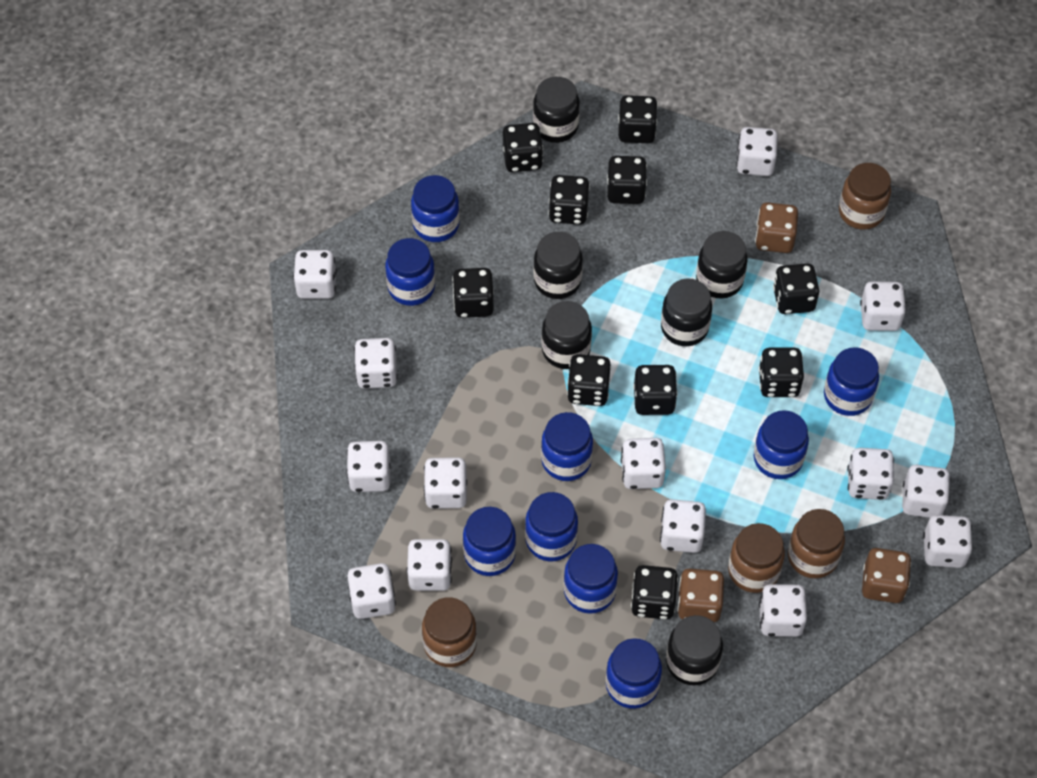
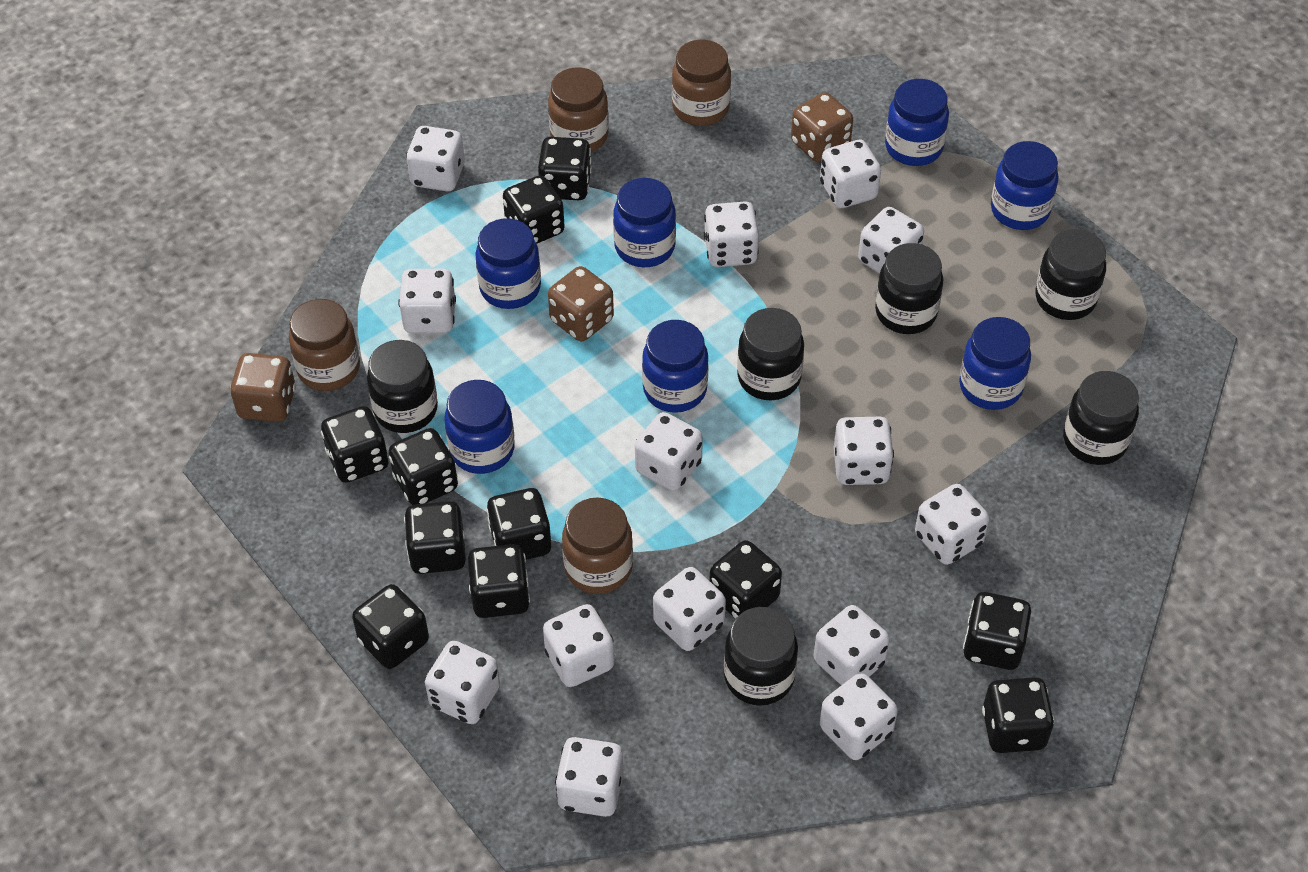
black dice: [452,268,494,318] [503,123,543,172] [548,175,590,225] [567,354,611,406] [607,156,647,204] [618,95,658,143] [631,565,678,619] [633,365,678,415] [759,348,804,397] [773,263,819,314] = 10 -> [321,406,389,483] [352,584,429,669] [389,428,458,505] [404,501,466,574] [468,544,530,618] [486,488,551,560] [503,175,565,244] [538,137,592,200] [709,540,782,619] [963,592,1031,670] [982,677,1054,753] = 11
blue jar: [385,238,435,306] [411,175,460,242] [463,507,516,576] [525,492,578,562] [541,412,593,481] [564,544,618,614] [606,638,662,709] [754,410,809,479] [824,347,879,416] = 9 -> [444,380,515,474] [475,218,541,309] [613,178,676,267] [642,320,709,413] [885,79,949,166] [959,317,1031,410] [991,141,1059,230] = 7

